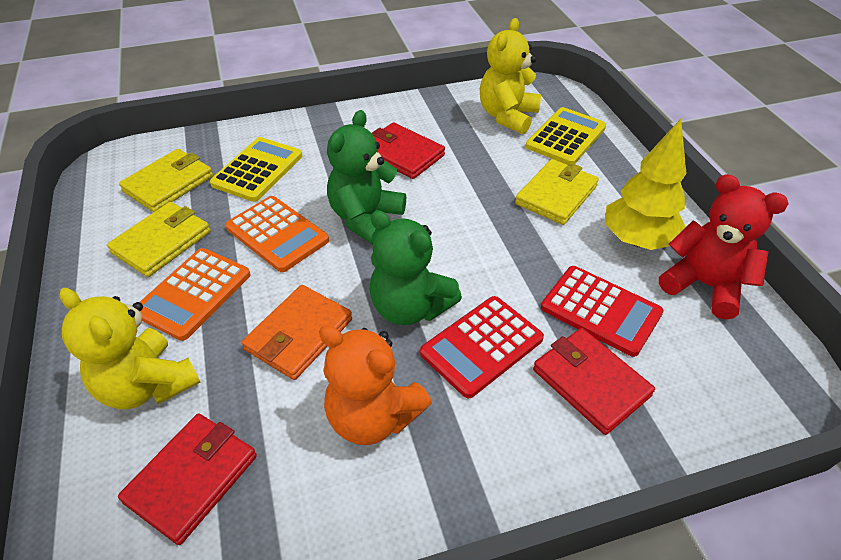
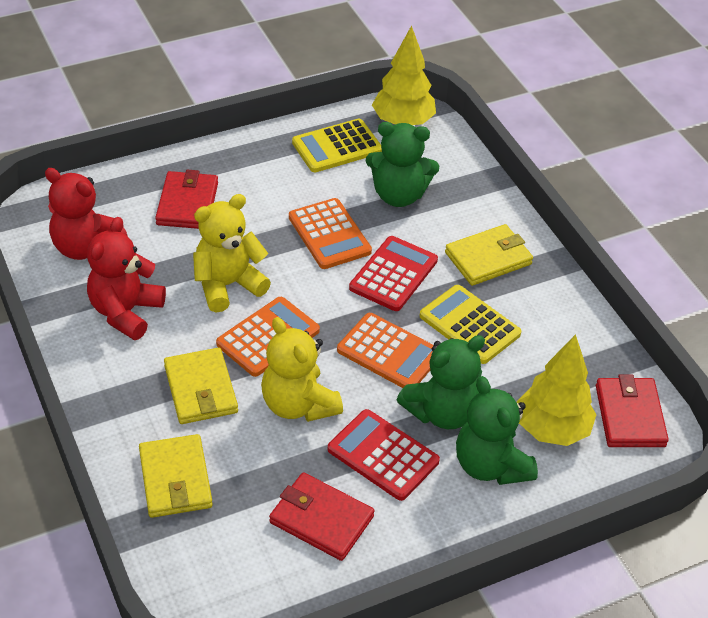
green teddy bear: [327,110,406,244] [369,210,462,325] = 2 -> [365,122,439,207] [397,335,485,429] [456,376,538,485] = 3
orange calculator: [140,248,250,341] [225,196,329,272] = 2 -> [216,297,320,377] [289,198,372,269] [337,313,434,388] = 3
orange teddy bear: [319,325,432,445] = 1 -> none = 0
orange wallet: [242,285,352,380] = 1 -> none = 0
red teddy bear: [659,174,789,320] = 1 -> [45,168,128,260] [87,217,166,340] = 2
yellow tree: [605,119,687,250] = 1 -> [372,25,436,125] [517,334,597,446] = 2

